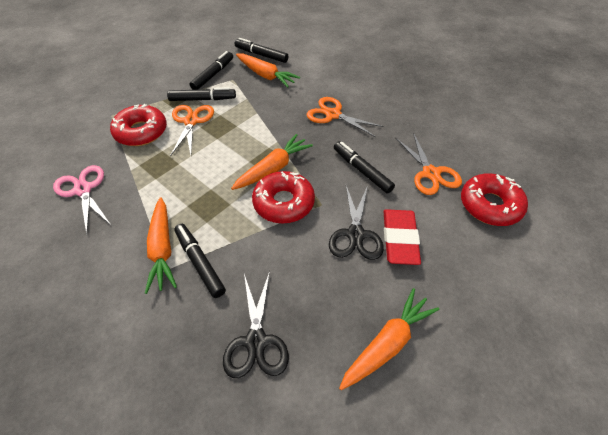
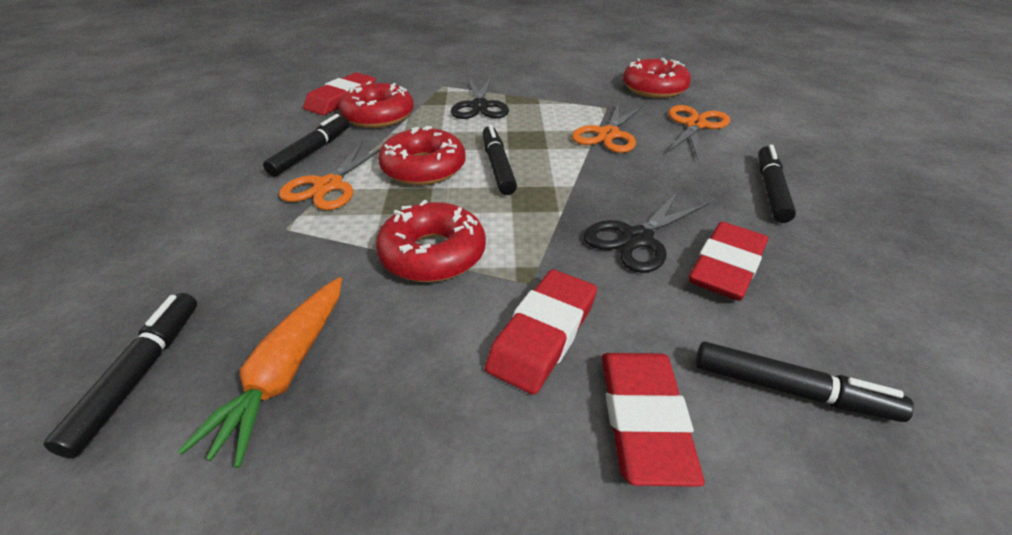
orange carrot: [145,197,177,294] [231,134,313,190] [236,53,300,87] [339,288,439,390] = 4 -> [178,277,342,468] = 1
pink scissors: [53,165,111,235] = 1 -> none = 0
red donut: [110,104,167,146] [252,171,315,224] [461,174,528,226] = 3 -> [339,81,414,128] [376,200,486,282] [378,126,466,185] [623,58,691,98] = 4
red eraser: [383,209,421,265] = 1 -> [303,72,376,115] [485,270,597,395] [602,353,705,487] [689,222,768,301] = 4

